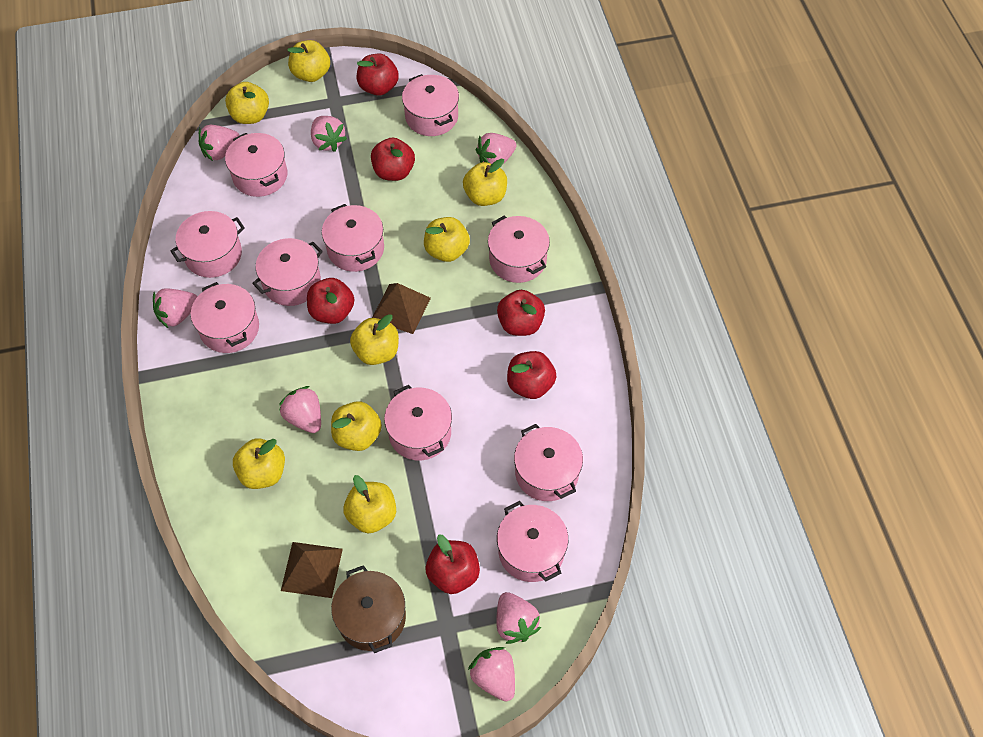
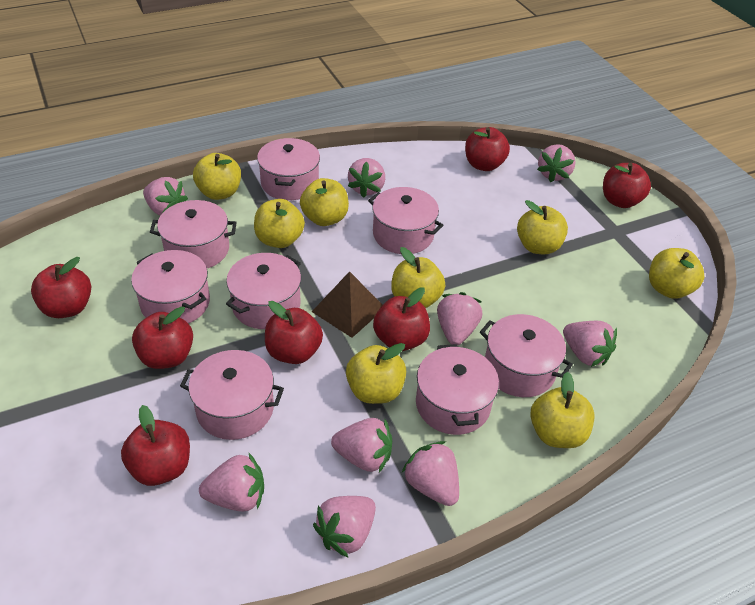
brown pot: [331,565,406,653] = 1 -> none = 0
brown pyramid: [281,542,343,598] [372,283,431,334] = 2 -> [312,271,382,338] = 1
pink pot: [170,211,245,278] [191,282,259,353] [225,133,287,197] [252,238,323,306] [322,204,384,272] [384,385,452,460] [402,74,459,136] [488,215,550,283] [497,501,568,582] [514,424,583,501] = 10 -> [131,250,210,323] [150,200,237,268] [180,350,284,440] [226,253,301,329] [257,138,320,200] [368,187,443,254] [416,344,499,435] [480,314,573,397] = 8
pink strawberry: [153,288,198,328] [198,125,240,161] [279,386,321,433] [311,116,347,152] [468,647,515,701] [476,133,516,164] [496,592,541,644] = 7 -> [143,177,188,216] [199,453,264,511] [313,496,376,558] [331,418,392,473] [348,158,385,198] [402,441,459,506] [437,292,482,345] [537,144,576,183] [563,321,617,367] = 9
red apple: [307,278,354,324] [357,53,399,96] [371,138,415,181] [426,535,480,594] [497,290,545,336] [507,351,556,399] = 6 -> [31,257,91,318] [121,405,190,486] [132,306,193,369] [265,301,323,364] [373,287,430,351] [465,127,510,171] [603,163,651,208] = 7

